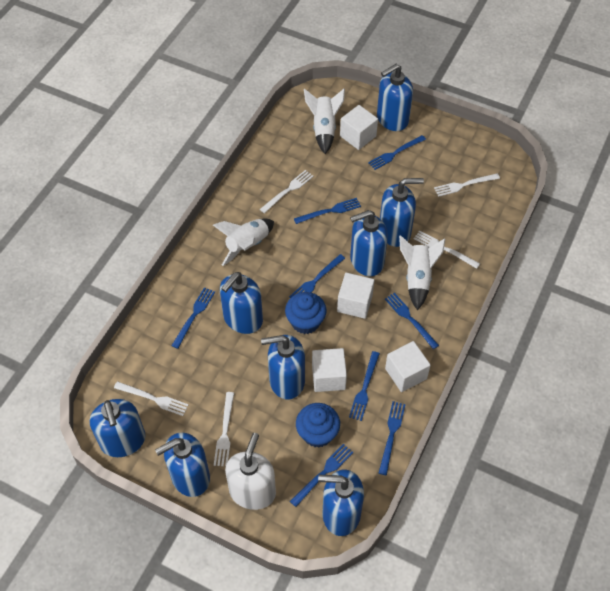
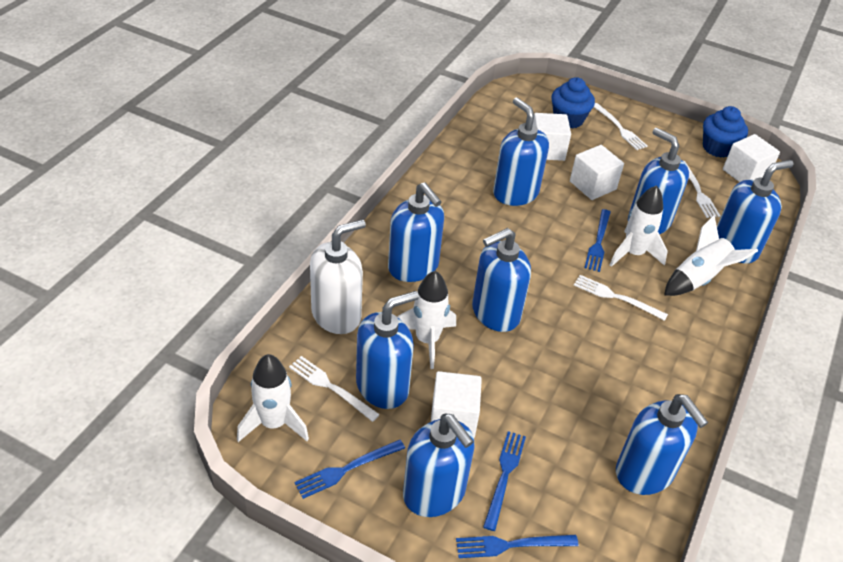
blue fork: [171,287,215,349] [289,254,345,298] [290,444,353,507] [294,198,361,224] [349,351,380,421] [368,135,426,170] [379,401,406,475] [385,293,439,349] = 8 -> [294,440,405,499] [456,535,579,558] [483,431,526,531] [584,209,611,272] = 4
white fork: [114,381,189,416] [214,392,234,467] [260,170,314,213] [414,230,480,269] [434,173,500,197] = 5 -> [289,356,380,422] [574,275,668,321] [594,103,648,150] [683,161,720,218] = 4
white rocket: [213,219,274,266] [304,89,345,154] [399,235,445,310] = 3 -> [237,354,309,442] [398,271,456,369] [610,185,668,267] [664,215,758,296] = 4

